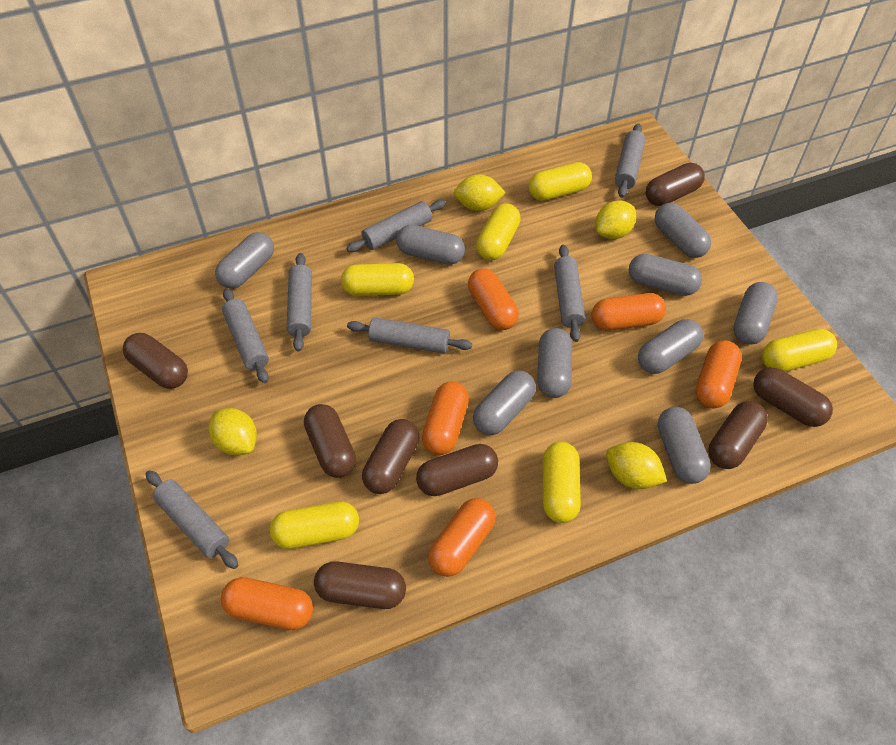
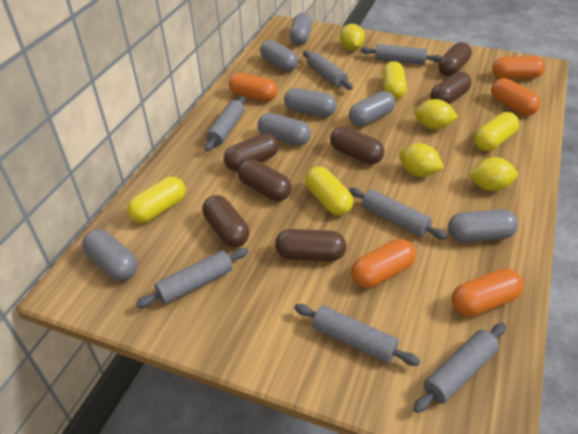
brown capsule: [123,333,188,389] [304,404,356,478] [314,561,406,609] [362,419,419,494] [416,444,498,496] [646,163,705,206] [708,401,768,469] [753,367,833,427] = 8 -> [202,195,249,247] [224,133,279,171] [238,159,292,201] [275,229,347,261] [330,126,384,164] [430,72,472,104] [438,42,472,76] = 7
grey capsule: [215,232,274,289] [396,225,465,265] [473,370,536,435] [537,328,572,398] [629,254,702,296] [638,319,703,374] [655,203,711,258] [658,407,711,484] [733,282,778,344] = 9 -> [82,229,137,281] [258,113,311,146] [260,40,298,72] [284,88,337,117] [290,13,312,45] [349,91,395,126] [448,209,518,242] = 7
orange capsule: [221,577,313,630] [422,381,469,455] [428,498,496,577] [468,268,519,330] [592,293,666,331] [696,340,742,408] = 6 -> [229,73,277,101] [351,239,416,288] [451,269,524,317] [491,78,541,116] [492,56,545,79] = 5
yellow capsule: [270,502,359,549] [341,263,414,296] [476,203,521,260] [529,162,592,201] [543,442,581,523] [762,329,837,372] = 6 -> [127,176,186,223] [305,166,353,215] [382,61,407,100] [474,112,519,151] = 4

